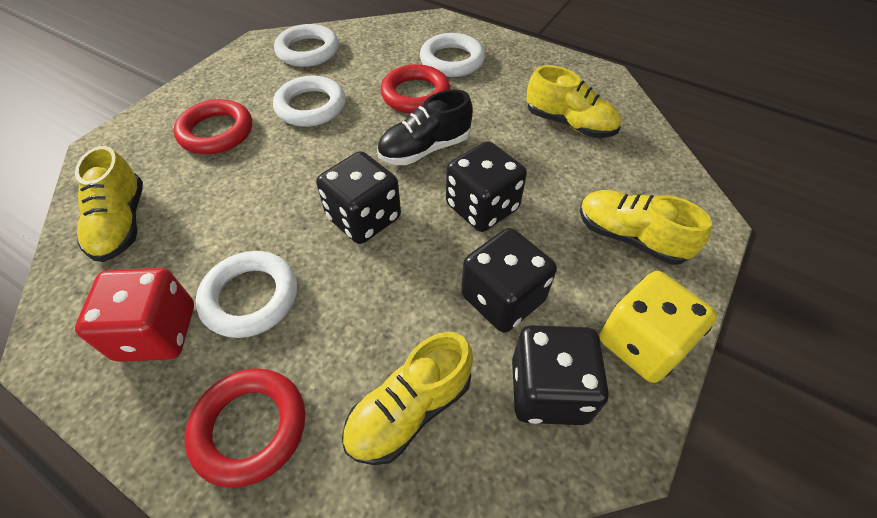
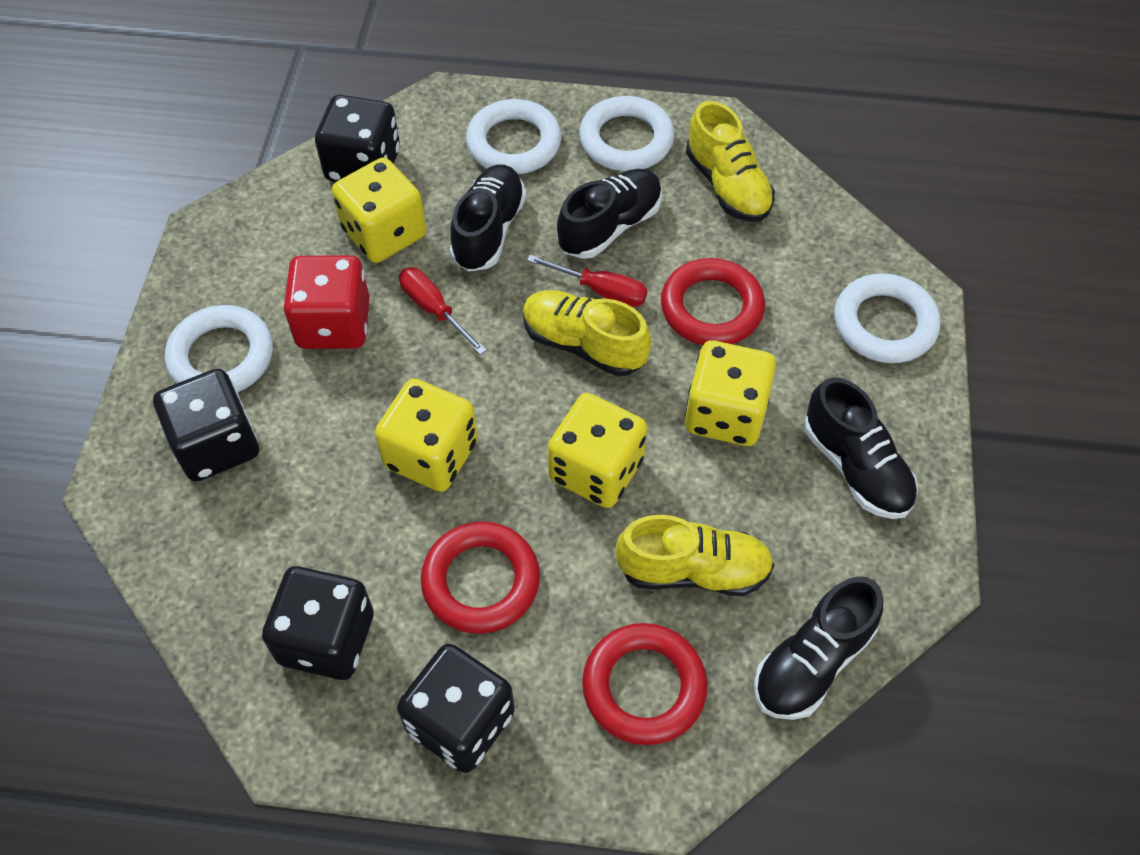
black shoe: [377,90,473,165] = 1 -> [450,165,526,272] [557,169,662,259] [754,576,883,720] [804,377,918,519] = 4
red screwdriver: none = 0 -> [399,267,487,355] [527,255,647,307] = 2
yellow dice: [600,271,717,383] = 1 -> [332,157,426,263] [375,379,478,492] [548,393,647,508] [685,340,776,446] = 4
yellow shoe: [75,146,143,262] [342,332,473,465] [527,65,621,138] [580,190,712,265] = 4 -> [523,290,651,376] [615,515,774,596] [686,101,775,222] = 3

